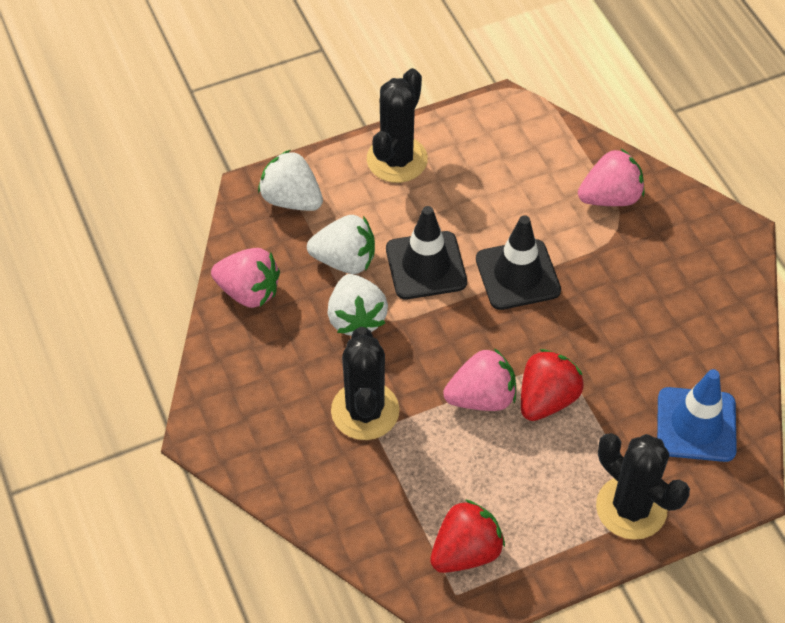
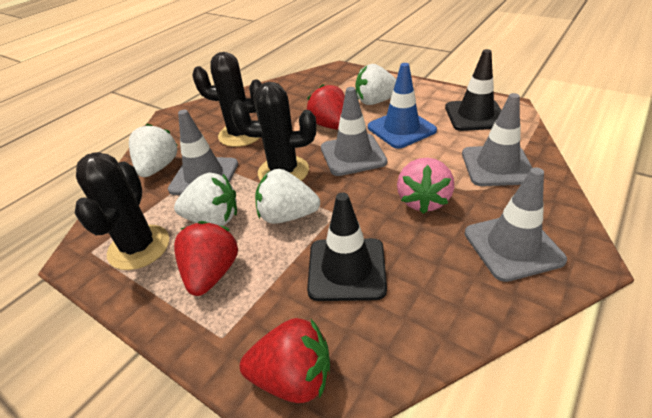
grey traffic cone: none = 0 -> [168,110,238,195] [321,87,387,176] [462,93,532,186] [465,167,567,282] = 4
pink strawberry: [211,248,280,308] [443,348,516,411] [578,149,645,206] = 3 -> [397,158,454,214] = 1
red strawberry: [430,499,505,573] [521,349,584,421] = 2 -> [174,221,238,296] [240,318,330,403] [307,84,345,130] = 3
white strawberry: [258,150,323,211] [307,215,375,274] [328,274,388,336] = 3 -> [129,124,178,177] [174,173,237,226] [255,169,320,224] [356,64,396,105] = 4

